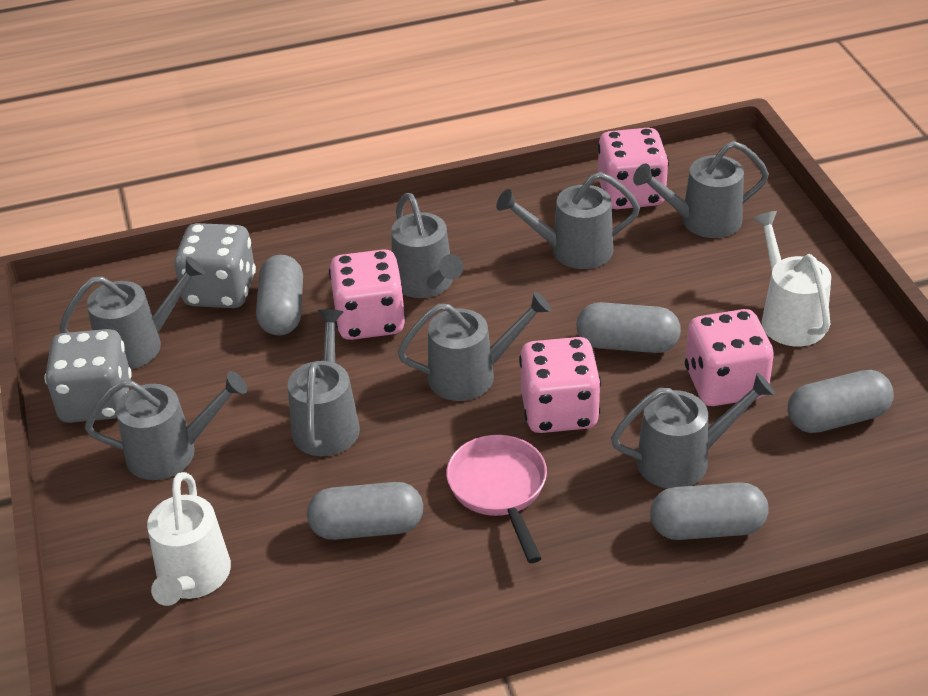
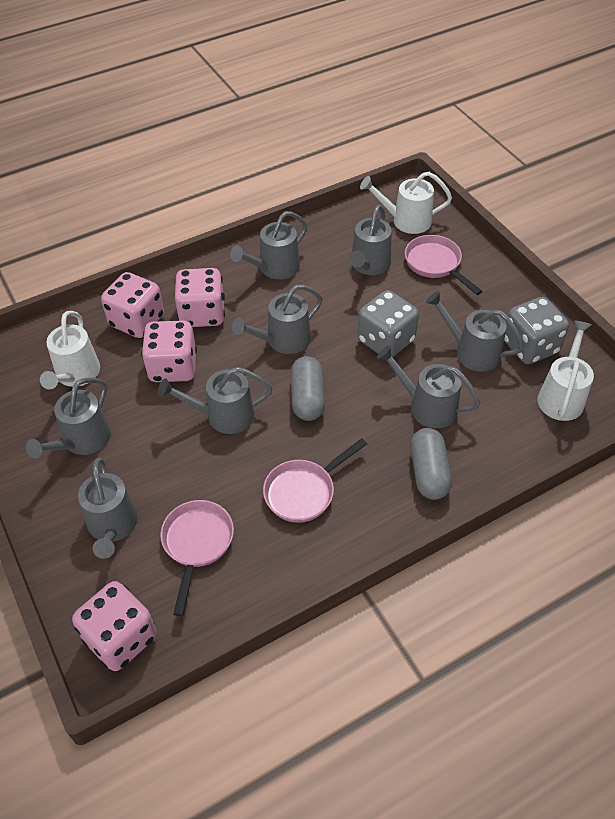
grey capsule: [256,255,303,335] [307,482,423,540] [576,302,681,353] [650,482,769,540] [788,370,894,433] = 5 -> [291,356,325,421] [410,428,452,500] = 2
pink pan: [446,435,547,563] = 1 -> [160,500,234,616] [263,438,367,523] [405,235,483,295] = 3
white watering can: [147,472,231,606] [753,211,831,347] = 2 -> [40,311,100,389] [360,172,452,234] [537,320,594,421] = 3

